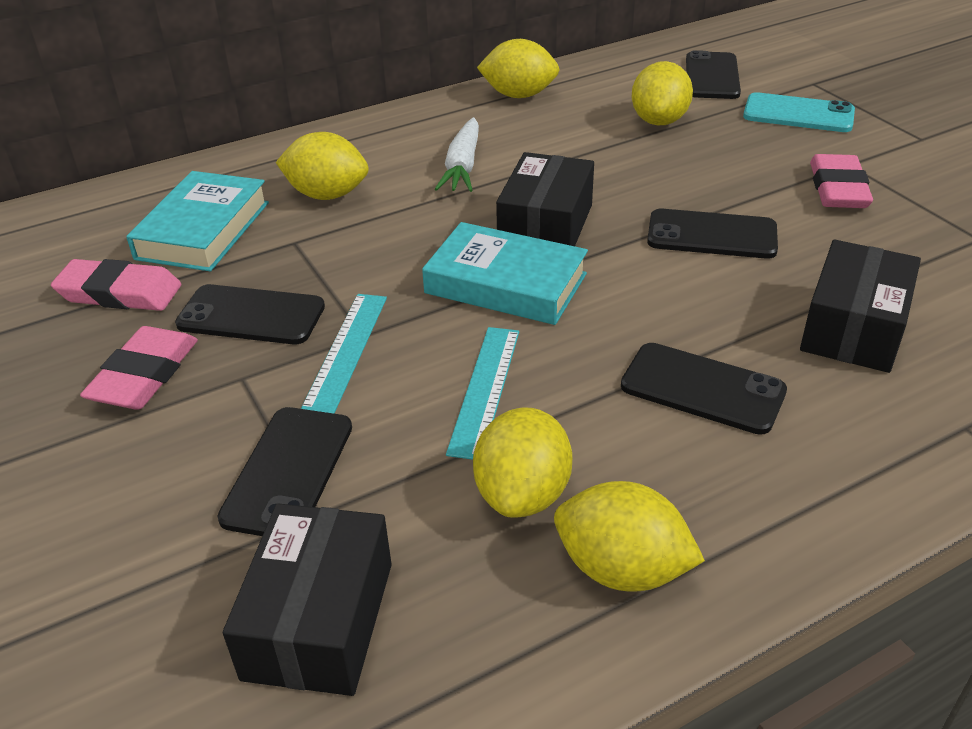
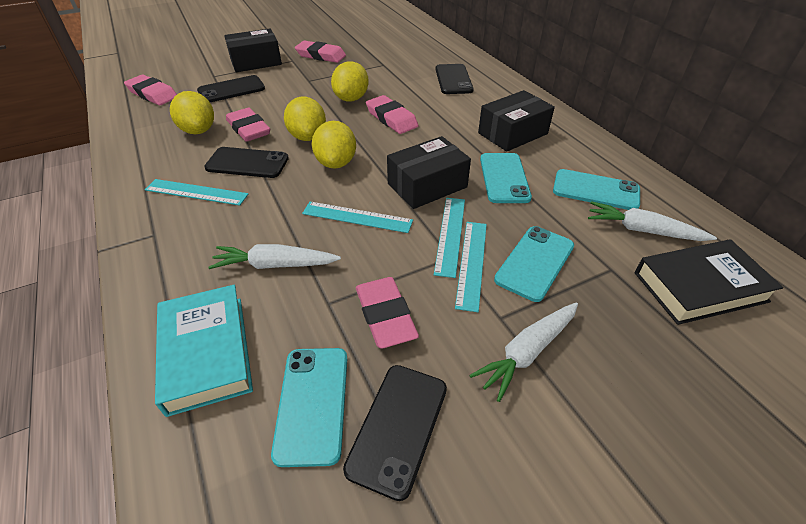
black book: none = 0 -> [635,239,783,325] = 1
black phone: [175,284,325,344] [217,407,352,536] [621,343,787,435] [647,209,778,259] [686,50,741,99] = 5 -> [197,75,265,102] [204,147,289,178] [343,365,447,501] [436,64,474,94] = 4
pink eraser: [51,259,181,311] [80,326,198,409] [810,154,873,208] = 3 -> [124,74,177,105] [226,107,270,142] [295,41,346,63] [356,277,419,348] [366,95,418,134] = 5
turquoise book: [126,171,269,272] [422,222,588,325] = 2 -> [155,285,253,417] = 1
turquoise phone: [743,92,855,132] = 1 -> [271,348,347,467] [480,153,532,203] [494,226,574,302] [553,169,640,210] = 4
turquoise ruler: [301,294,387,414] [446,327,519,460] = 2 -> [145,179,248,206] [302,202,413,233] [434,198,465,278] [455,222,487,312] = 4
white carrot: [435,117,479,192] = 1 -> [208,244,341,269] [470,302,578,402] [588,201,717,241] = 3
yellow lemon: [276,132,369,200] [473,407,572,518] [477,39,560,98] [554,481,705,592] [632,61,693,125] = 5 -> [170,91,214,134] [284,97,326,141] [312,121,356,168] [331,61,369,101] = 4

